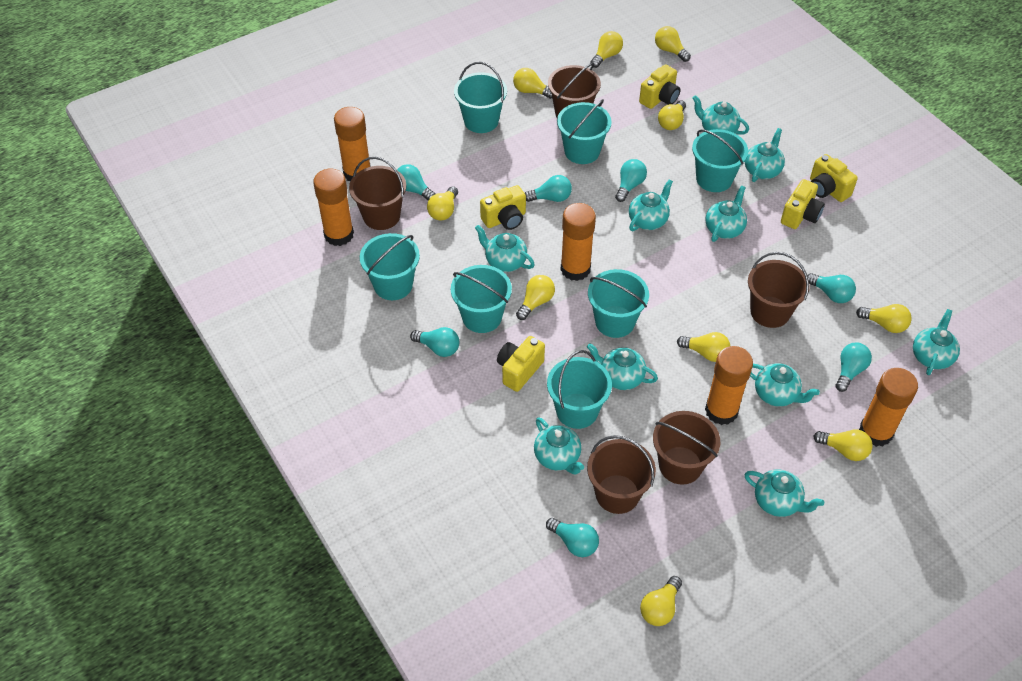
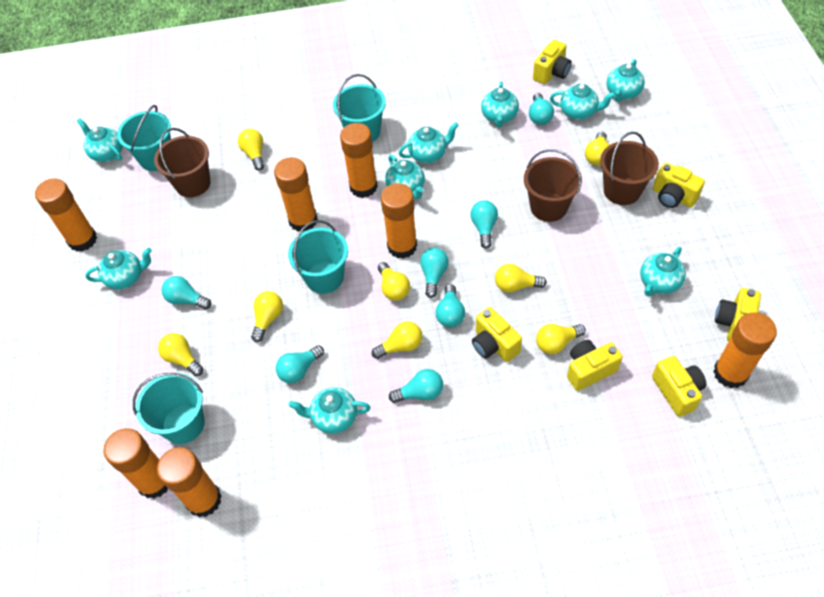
brown bucket: [349,157,406,230] [548,62,601,118] [587,435,656,514] [653,411,720,485] [748,252,810,328] = 5 -> [154,128,211,197] [524,149,582,222] [600,132,659,205] = 3
orange glue stick: [313,168,354,246] [334,107,371,182] [561,203,596,281] [705,346,753,425] [859,368,918,447] = 5 -> [35,178,97,252] [103,428,168,499] [157,447,222,517] [274,157,318,232] [340,123,378,198] [381,183,417,259] [713,312,777,389] = 7
turquoise bucket: [360,233,420,300] [451,265,512,333] [454,62,507,133] [547,350,612,429] [557,99,612,164] [588,269,649,338] [692,129,748,192] = 7 -> [117,105,171,171] [133,373,205,444] [288,220,348,294] [333,74,386,142] = 4
turquoise teapot: [475,225,535,272] [534,417,584,475] [587,343,658,390] [629,179,673,231] [692,95,749,135] [705,186,747,242] [744,470,824,517] [745,128,785,182] [750,363,820,407] [913,309,960,375] = 10 -> [77,118,123,162] [85,248,152,290] [289,387,370,434] [385,155,425,199] [399,122,458,163] [481,81,519,127] [550,84,615,120] [607,59,645,102] [640,247,686,296] = 9
yellow camera: [480,185,526,230] [497,336,545,392] [639,64,680,109] [781,179,825,229] [810,154,858,202] = 5 -> [472,307,522,362] [533,40,572,85] [567,340,623,391] [652,356,706,417] [653,163,705,208] [715,288,761,342] = 6
yellow light bulb: [427,186,458,221] [513,68,552,99] [516,275,555,320] [590,31,623,68] [640,576,682,626] [655,26,691,62] [658,100,686,130] [677,332,730,362] [813,429,873,461] [856,304,912,333] = 10 -> [158,333,204,376] [238,129,264,171] [251,291,283,342] [372,321,422,359] [378,262,410,301] [495,264,547,293] [536,324,586,354] [585,132,610,166] = 8

